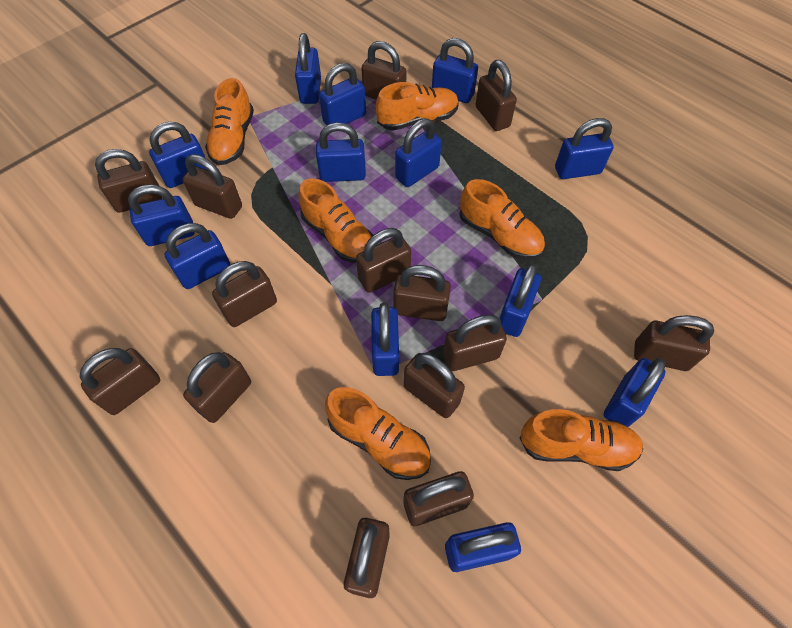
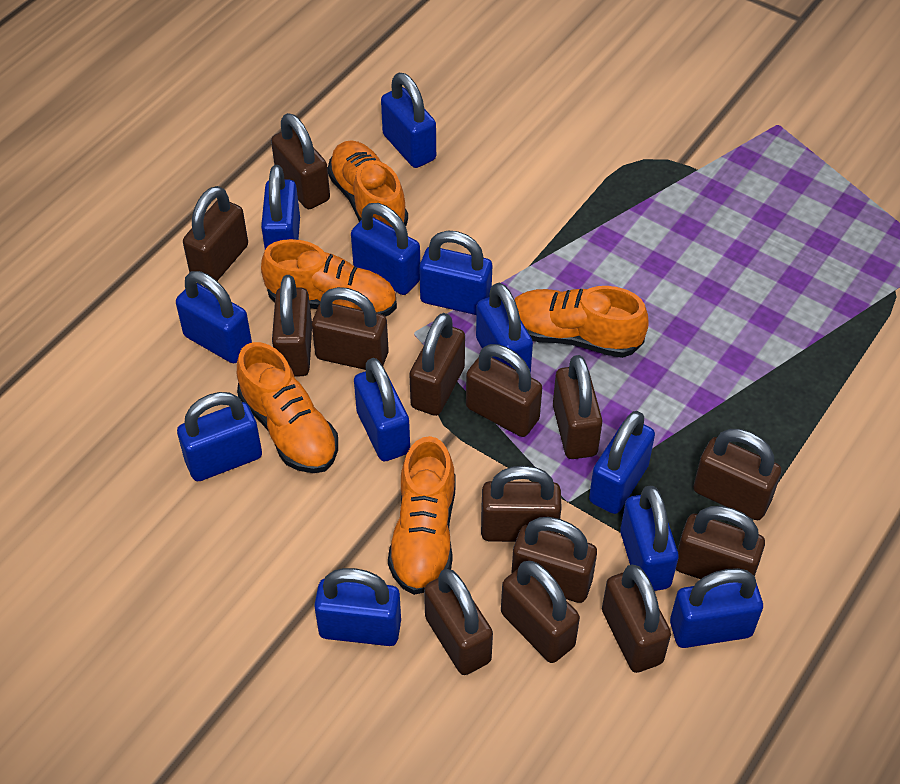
blue padlock: [128,184,195,246] [149,122,207,188] [165,223,230,289] [295,33,321,104] [316,122,366,182] [319,63,366,125] [371,302,399,376] [395,118,442,187] [432,38,478,103] [445,522,521,572] [500,263,541,337] [555,118,614,179] [604,358,666,427] = 13 -> [176,271,252,364] [177,392,262,481] [261,165,300,249] [314,568,401,646] [351,203,420,295] [354,358,410,461] [381,73,436,168] [419,231,492,315] [476,283,533,373] [589,411,655,514] [620,486,679,591] [670,568,763,648] = 12
orange shoe: [205,78,254,165] [299,178,373,263] [325,387,431,480] [376,82,459,131] [459,179,545,259] [519,409,643,471] = 6 -> [237,342,338,473] [261,239,397,317] [328,140,408,228] [388,436,456,595] [514,286,649,358] = 5

